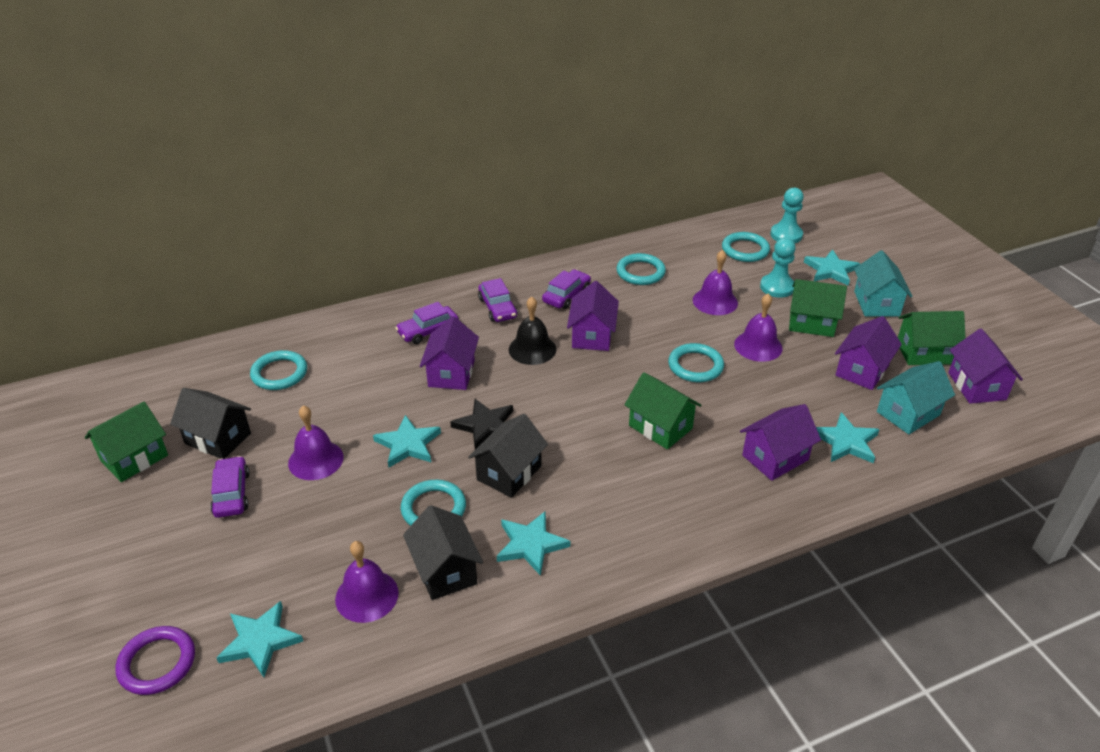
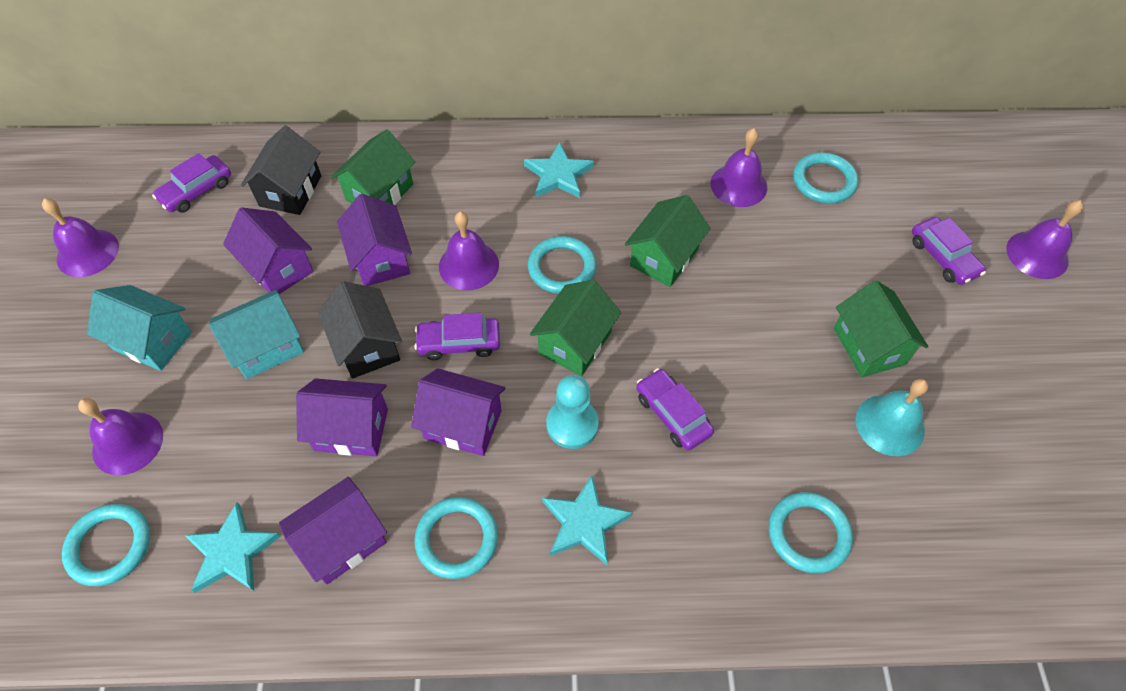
black bell: [509,296,556,365] = 1 -> none = 0
black house: [170,388,251,459] [403,505,483,600] [468,414,548,498] = 3 -> [241,126,321,215] [318,281,402,379] = 2
black star: [450,399,513,450] = 1 -> none = 0
purple bell: [288,405,344,480] [335,541,399,623] [693,250,738,315] [734,294,783,362] = 4 -> [42,198,119,277] [78,398,163,475] [439,211,499,290] [710,128,767,207] [1006,200,1083,279] = 5
purple ring: [115,626,195,695] = 1 -> none = 0
turquoise bell: none = 0 -> [856,379,928,456] = 1
turquoise pawn: [760,238,796,298] [770,188,804,243] = 2 -> [546,375,599,449] = 1
turquoise star: [216,601,303,677] [373,415,441,467] [497,511,570,576] [804,249,860,286] [816,412,879,463] = 5 -> [185,503,281,593] [524,142,594,198] [542,475,632,565] = 3

